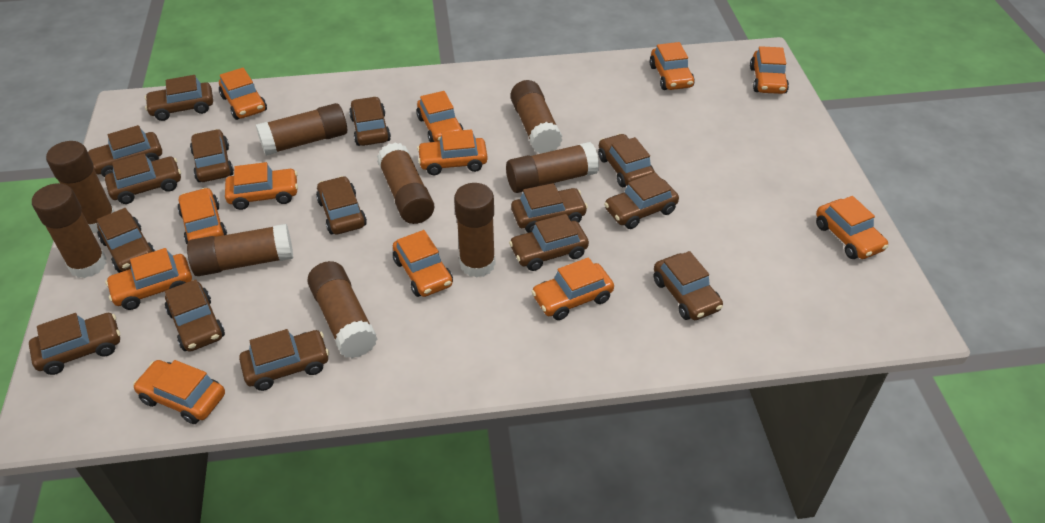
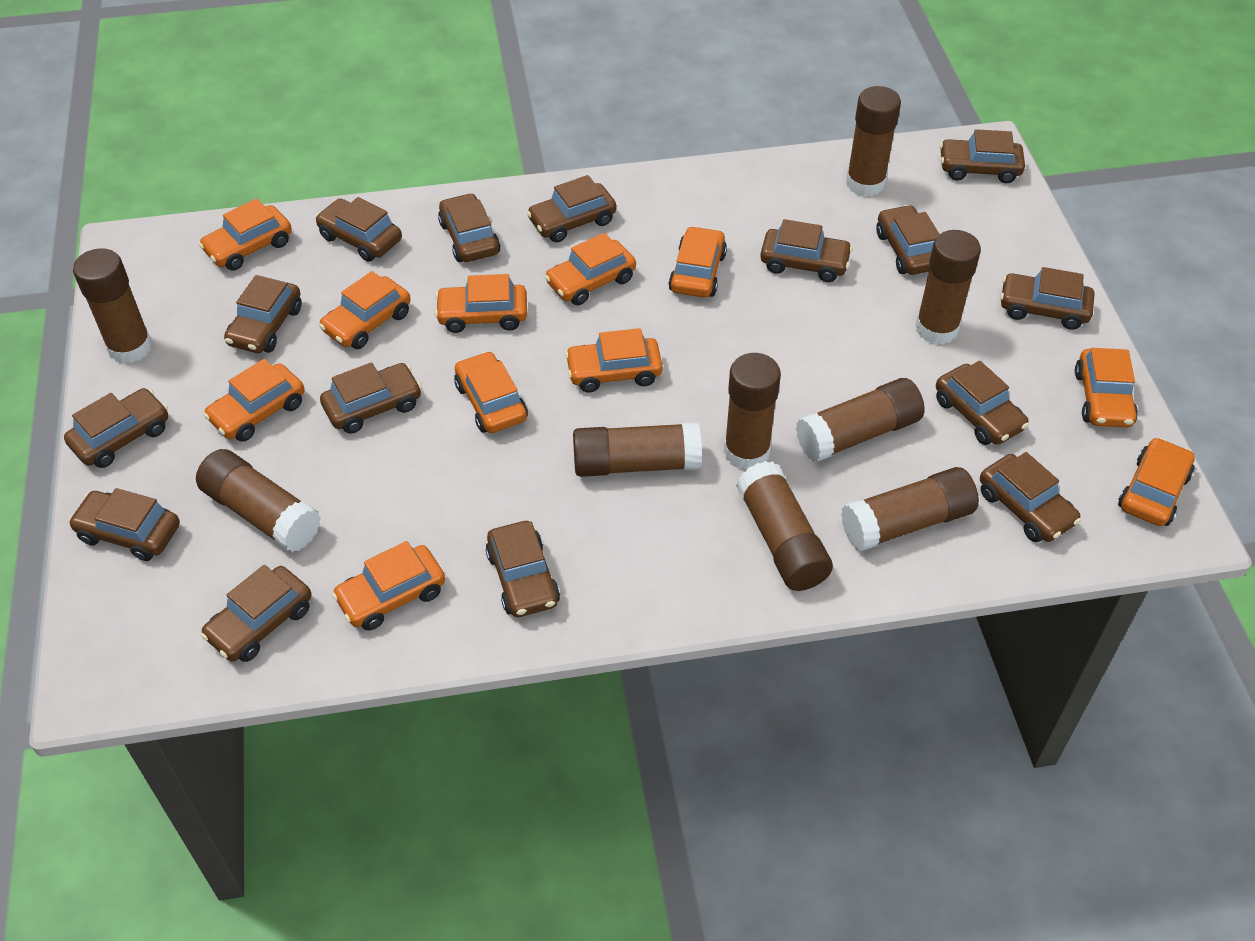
orange car: [105,248,192,310] [133,360,225,424] [177,188,227,244] [219,68,267,120] [225,162,298,210] [393,230,453,297] [416,91,464,142] [417,130,488,175] [531,257,614,320] [649,42,695,90] [750,46,789,94] [816,196,888,259] = 12 -> [199,198,292,271] [204,359,305,442] [319,271,411,349] [332,541,445,631] [435,274,527,333] [454,351,528,433] [545,233,636,305] [565,328,663,393] [669,226,727,298] [1075,348,1138,428] [1118,437,1195,526] = 11

